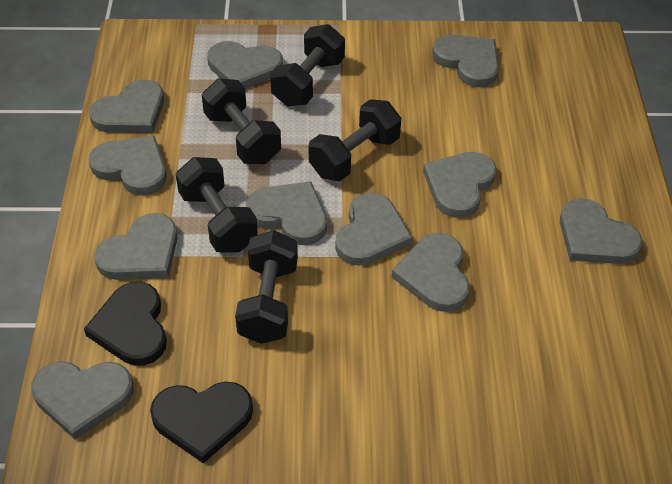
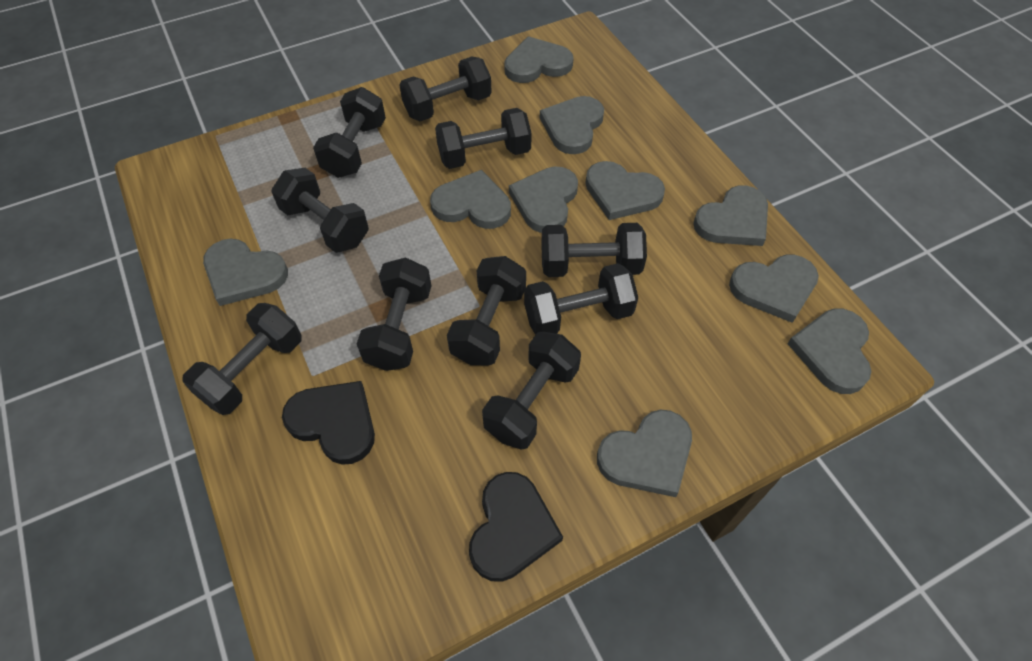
black dumbbell: [176,157,258,253] [202,78,281,164] [235,230,298,344] [270,24,345,106] [309,99,401,181] = 5 -> [182,303,302,415] [271,168,369,253] [313,87,386,178] [357,257,431,371] [400,56,492,121] [435,108,532,169] [447,256,526,365] [482,332,581,450] [524,263,638,335] [541,223,647,277] = 10
grey heart: [31,361,134,440] [89,79,164,133] [89,136,167,195] [94,213,178,280] [207,41,283,88] [246,181,327,245] [335,193,412,266] [392,233,470,312] [423,152,497,218] [432,35,499,87] [560,198,642,264] = 11 -> [203,239,288,306] [430,170,511,229] [504,36,574,83] [509,166,578,233] [540,96,604,154] [585,161,665,220] [597,410,692,497] [693,186,768,246] [729,255,819,323] [788,308,871,394] = 10

